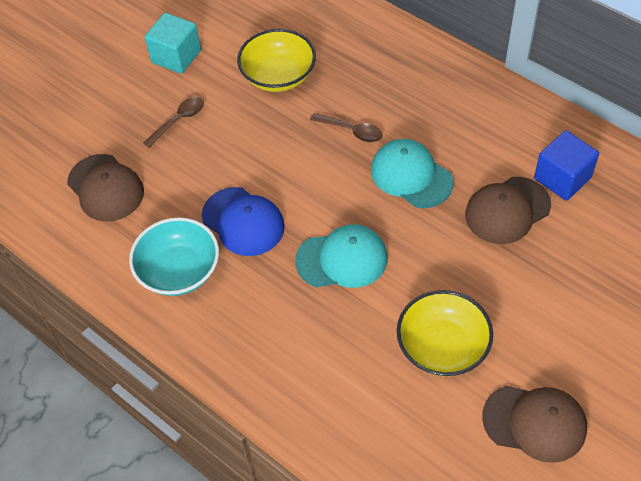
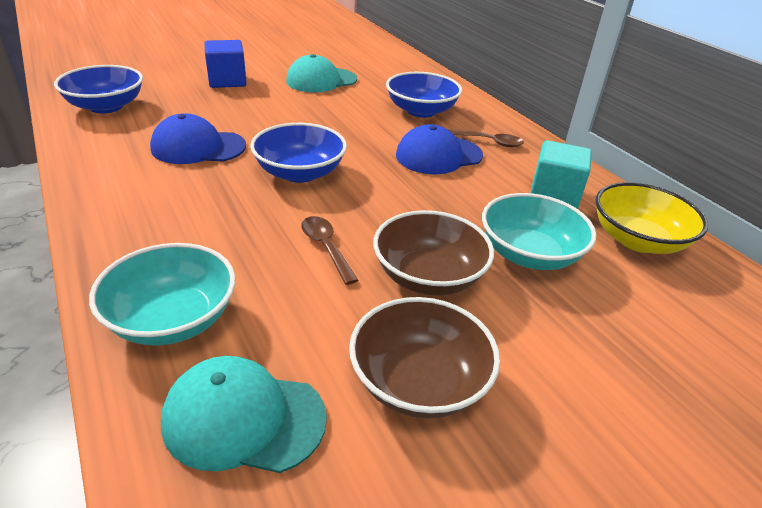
blue bowl: none = 0 -> [54,65,143,113] [250,123,347,183] [386,72,462,118] = 3
blue cap: [202,187,285,256] = 1 -> [150,113,246,164] [396,124,483,174] = 2
brown bowl: none = 0 -> [349,297,500,419] [373,210,494,296] = 2
brown cap: [67,154,144,222] [465,177,551,244] [482,386,587,463] = 3 -> none = 0
turquoise bowl: [129,217,219,296] = 1 -> [89,243,235,346] [482,193,596,270] = 2
yellow bowl: [237,29,316,92] [397,290,493,376] = 2 -> [596,182,708,254] = 1

